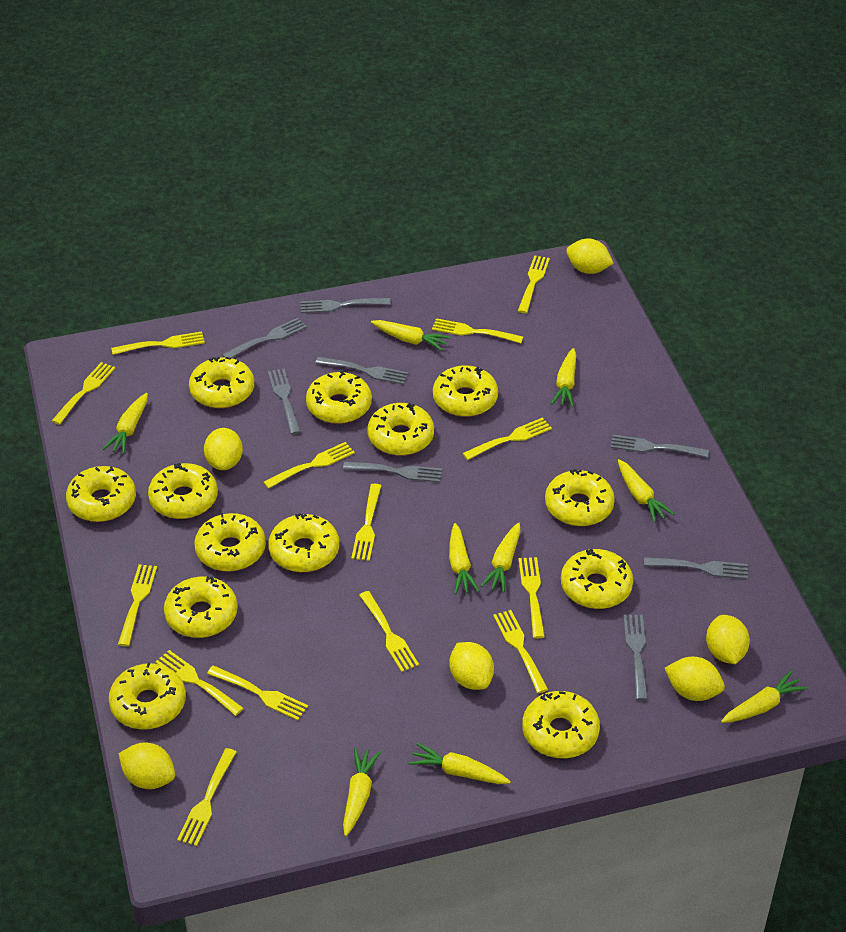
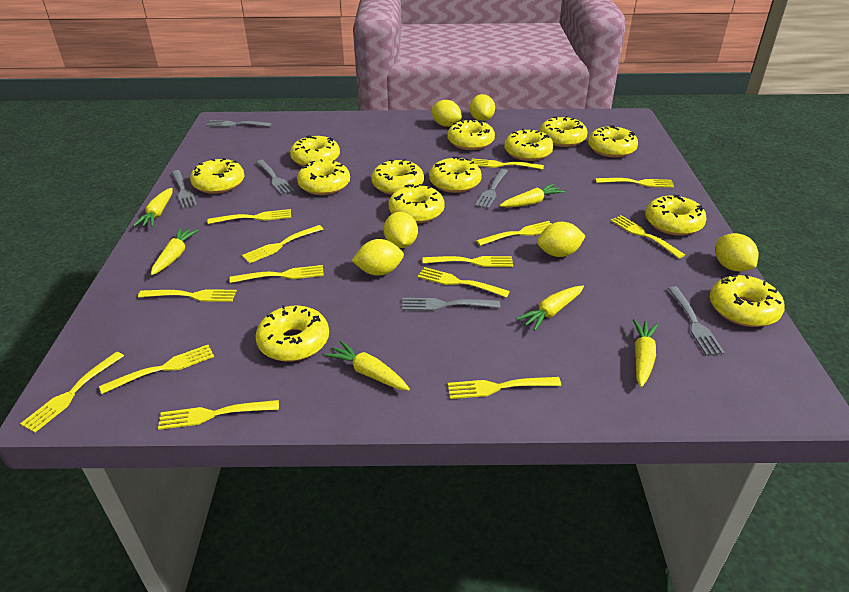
grey fork: [222,318,307,358] [268,369,301,435] [300,298,391,313] [315,357,408,384] [343,462,442,482] [610,435,709,458] [624,615,648,700] [644,557,748,579] = 8 -> [172,170,197,208] [206,120,272,127] [256,160,294,195] [402,298,500,311] [475,169,508,209] [668,286,725,356] = 6
yellow carrot: [103,393,148,454] [343,748,381,836] [371,320,450,351] [409,743,511,784] [449,523,479,594] [481,523,521,592] [551,348,576,407] [618,459,674,523] [721,671,808,723] = 9 -> [133,188,173,227] [151,228,199,275] [324,341,410,391] [500,184,565,207] [517,286,584,331] [633,319,658,388] = 6

